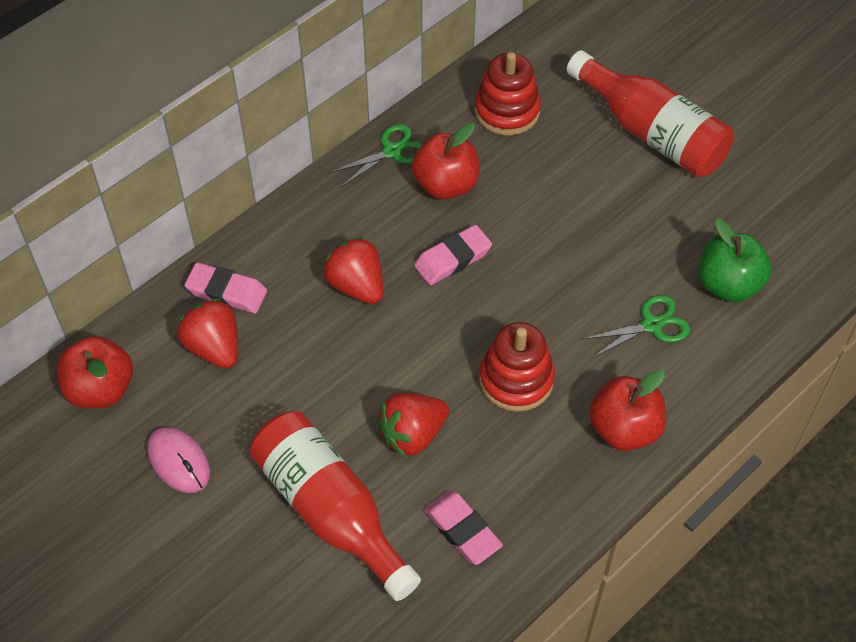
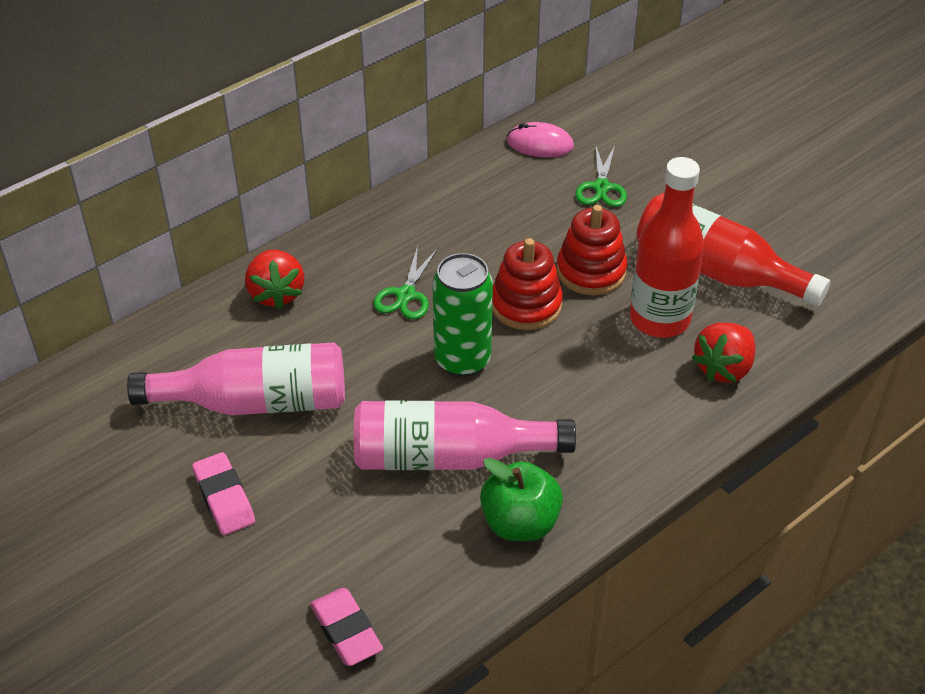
green can: none = 0 -> [432,253,493,377] = 1
pink bottle: none = 0 -> [127,342,345,415] [354,401,576,470] = 2
pink eraser: [184,262,267,313] [414,225,492,285] [424,491,503,565] = 3 -> [192,452,255,535] [310,588,383,666] = 2
red apple: [56,336,133,408] [411,123,479,199] [589,369,666,451] = 3 -> none = 0
red strawberry: [177,298,238,369] [322,237,383,304] [377,393,449,457] = 3 -> [245,250,305,309] [692,323,755,383] = 2

